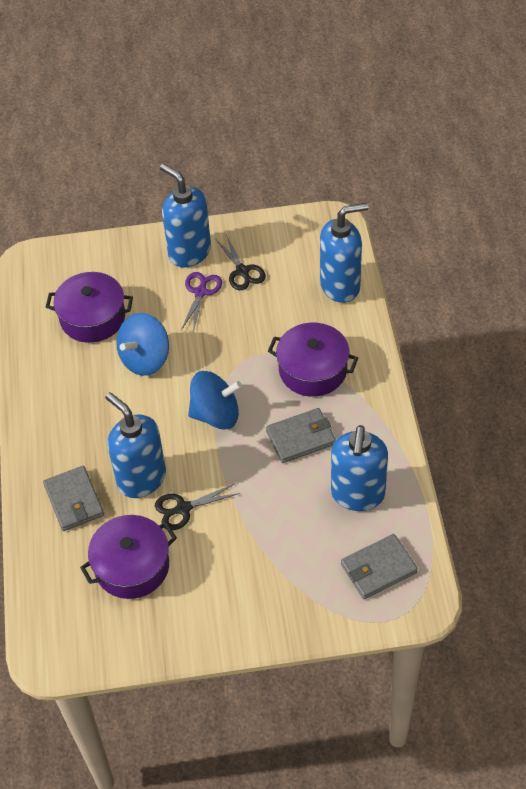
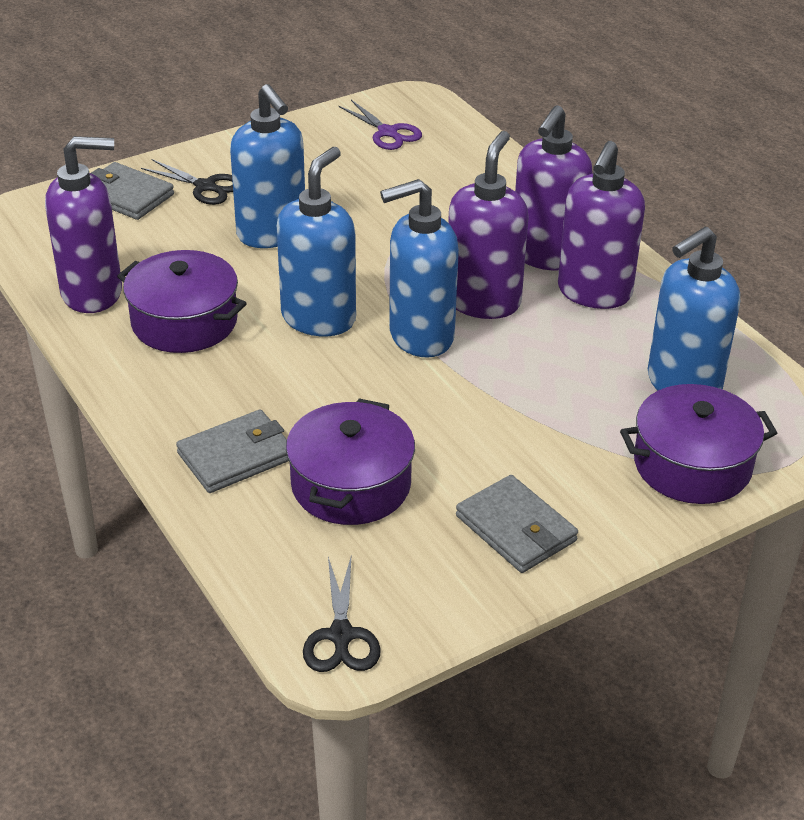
blue spinning top: [116,313,169,376] [188,371,242,429] = 2 -> none = 0
purple soap dispenser: none = 0 -> [45,136,122,313] [448,131,529,319] [515,105,593,270] [558,141,645,309] = 4

